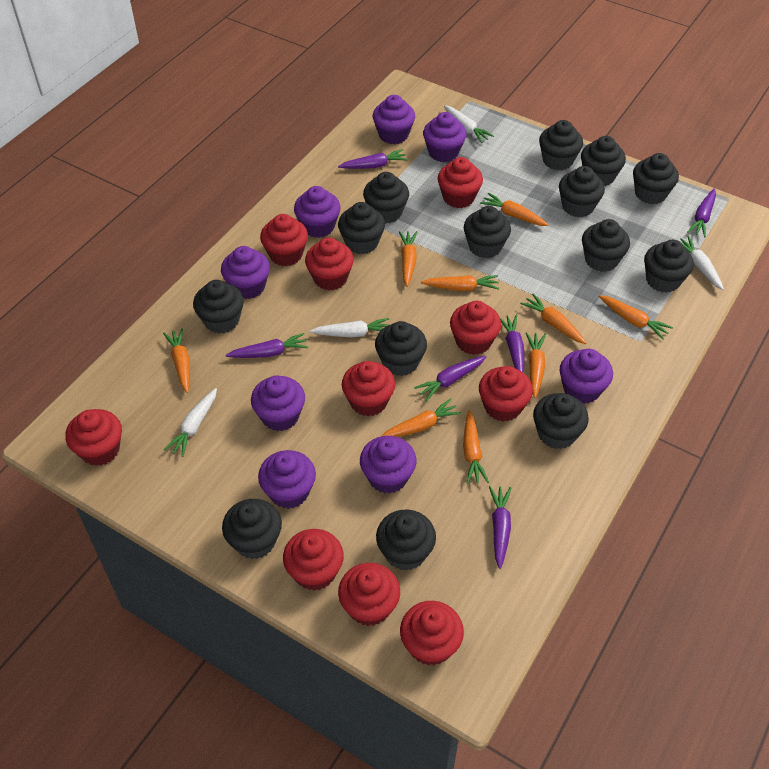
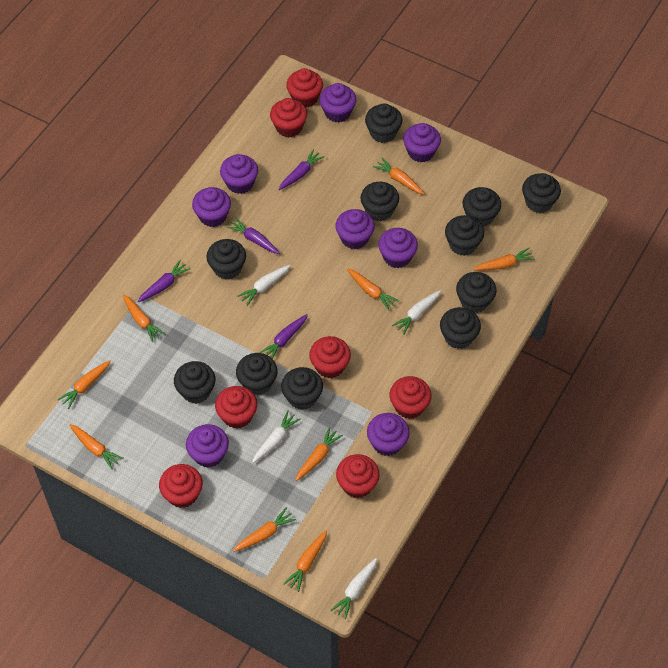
black cupcake: [193,280,244,334] [222,499,282,559] [338,202,385,254] [363,172,409,223] [375,321,427,376] [376,510,436,571] [464,206,511,258] [533,393,589,449] [539,120,583,170] [559,166,605,217] [581,136,626,186] [582,219,630,272] [633,153,679,204] [644,240,694,293] = 14 -> [174,361,216,404] [206,239,246,280] [236,353,278,395] [281,367,323,410] [361,182,399,221] [365,103,402,143] [440,307,481,349] [445,215,484,256] [456,272,496,313] [463,187,501,227] [522,173,561,213] = 11
purple carrot: [226,333,308,358] [338,149,408,169] [414,356,487,401] [489,486,511,569] [500,315,524,373] [687,189,716,238] = 6 -> [137,260,190,302] [227,218,280,254] [259,314,308,359] [279,149,324,190] = 4
red cupcake: [65,409,122,466] [260,214,308,266] [283,529,344,591] [305,237,354,290] [338,563,400,626] [342,361,395,417] [400,601,464,666] [438,157,483,208] [450,301,501,355] [479,366,533,422] = 10 -> [159,464,203,508] [215,386,257,429] [270,98,307,138] [286,68,323,108] [309,336,351,378] [336,454,380,498] [390,376,432,419] = 7

